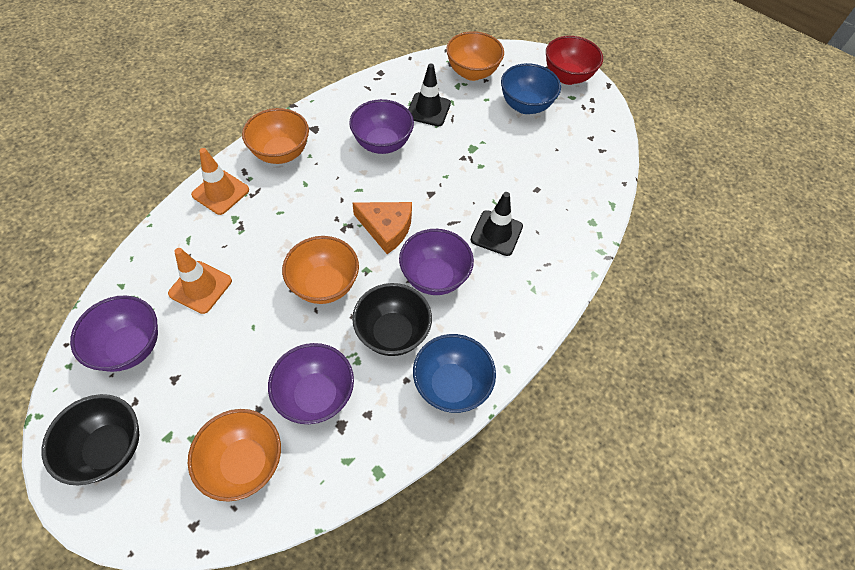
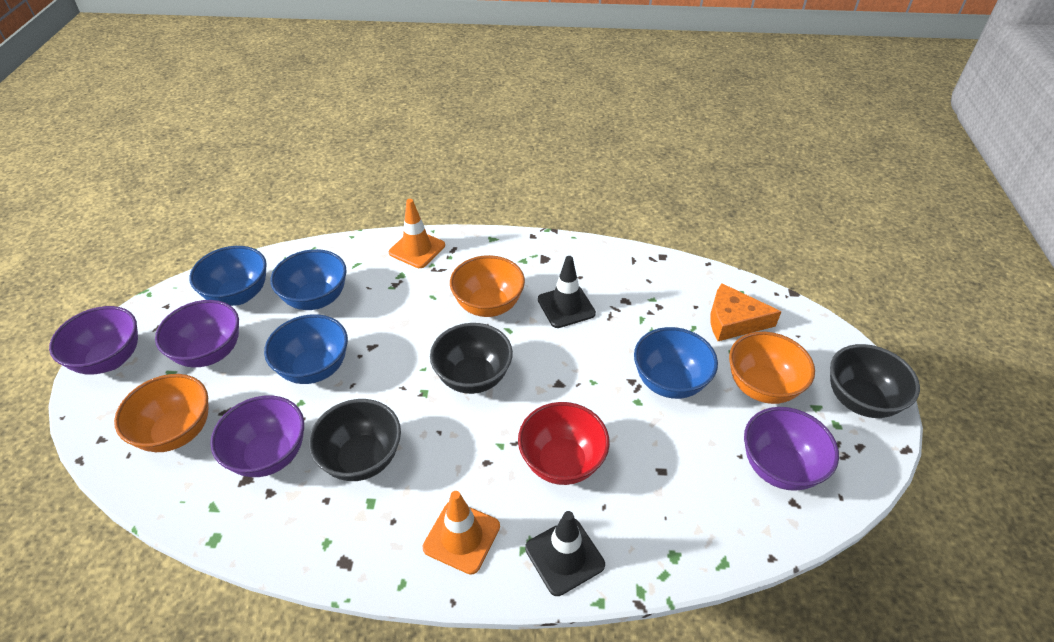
black bowl: [41,394,139,485] [352,283,432,356] = 2 -> [309,399,401,481] [430,323,513,394] [830,344,920,418] = 3
blue bowl: [413,334,496,413] [501,63,561,114] = 2 -> [189,246,267,306] [264,314,348,384] [270,249,347,310] [634,327,718,399] = 4
orange bowl: [188,409,281,502] [242,108,309,164] [282,236,359,304] [446,31,504,81] = 4 -> [114,374,208,452] [450,255,525,317] [729,332,815,404] = 3

